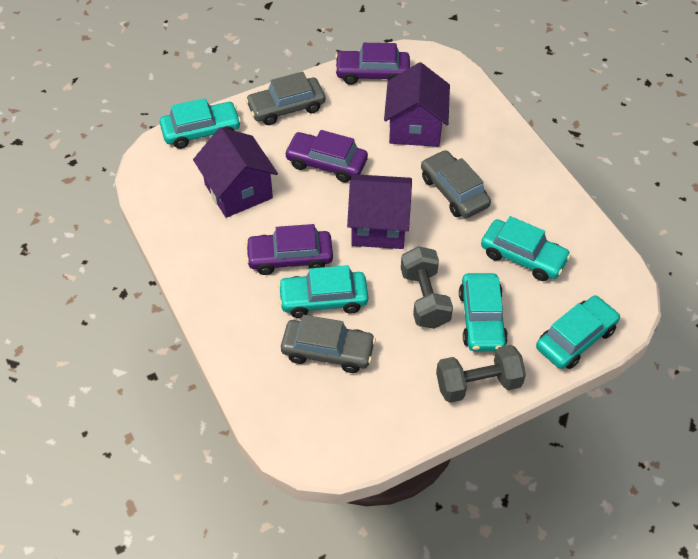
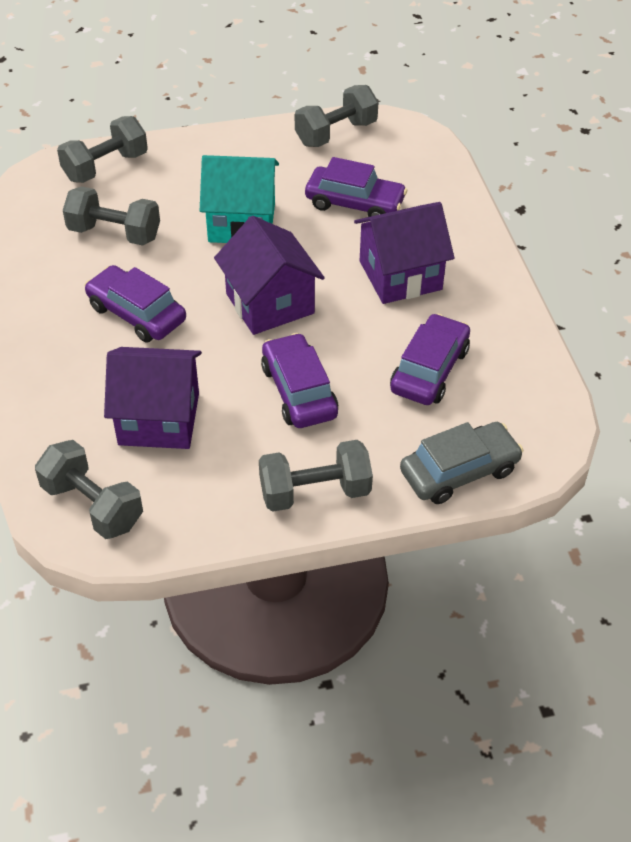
grey car: [245,71,326,125] [281,315,376,373] [421,150,491,218] = 3 -> [400,422,524,504] = 1
grey dumbbell: [401,246,453,329] [436,345,526,403] = 2 -> [35,440,143,539] [57,116,148,183] [63,187,160,246] [259,440,373,512] [295,85,378,147] = 5
purple car: [245,224,333,275] [284,130,368,182] [335,43,410,85] = 3 -> [85,265,186,342] [261,333,338,428] [305,157,407,217] [390,313,470,405] = 4
turquoise car: [160,98,241,149] [278,265,368,318] [459,273,508,351] [481,216,571,281] [536,295,620,369] = 5 -> none = 0
turquoise house: none = 0 -> [200,155,279,243] = 1

